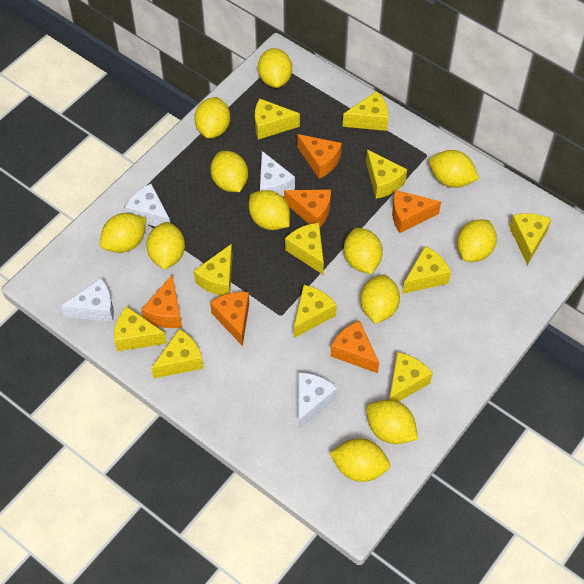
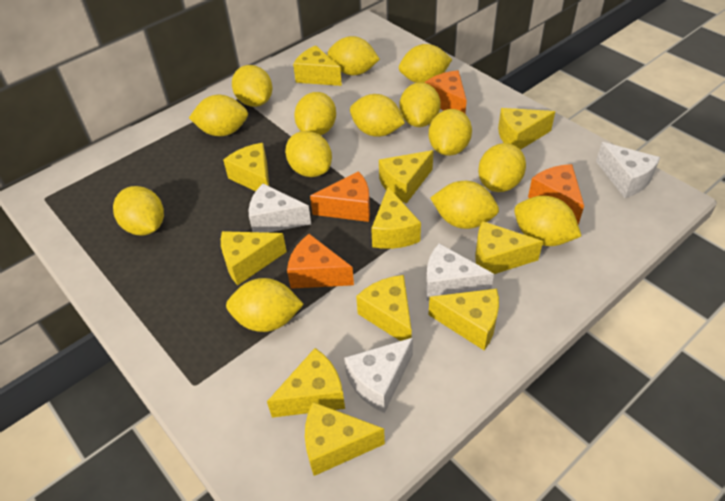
orange cheese: [141,275,182,328] [210,292,249,346] [284,189,331,227] [297,134,342,179] [331,321,379,373] [392,190,441,233] = 6 -> [287,234,354,289] [310,171,370,222] [424,70,467,114] [528,164,584,225] = 4
yellow lemon: [100,213,147,253] [146,222,185,270] [194,97,230,139] [211,151,248,192] [249,190,290,230] [258,48,292,88] [329,438,390,482] [344,228,383,274] [360,274,400,324] [367,400,418,444] [429,150,479,188] [457,219,497,262] = 12 -> [113,186,164,236] [189,95,248,136] [226,278,304,332] [232,65,272,107] [285,131,332,177] [294,92,336,135] [327,36,380,75] [350,94,405,137] [399,44,452,83] [400,82,441,127] [429,109,472,156] [430,181,499,229] [478,143,526,192] [514,196,581,246] = 14

